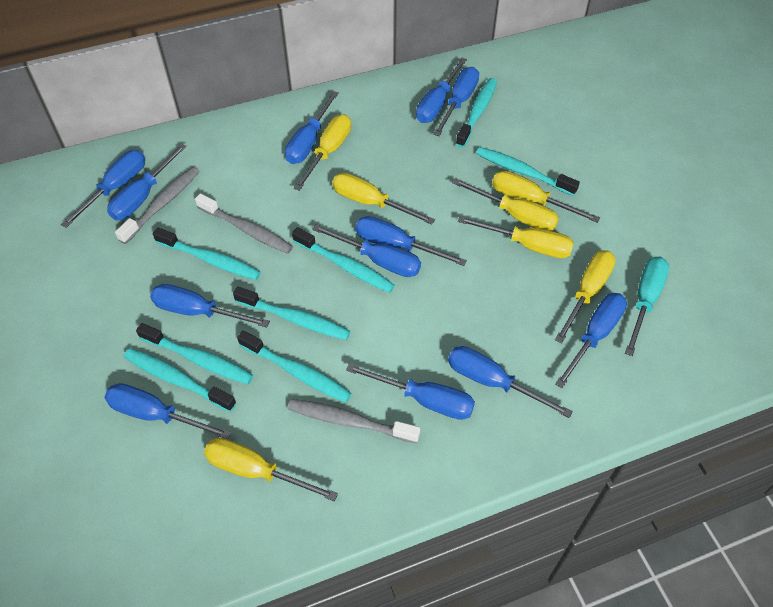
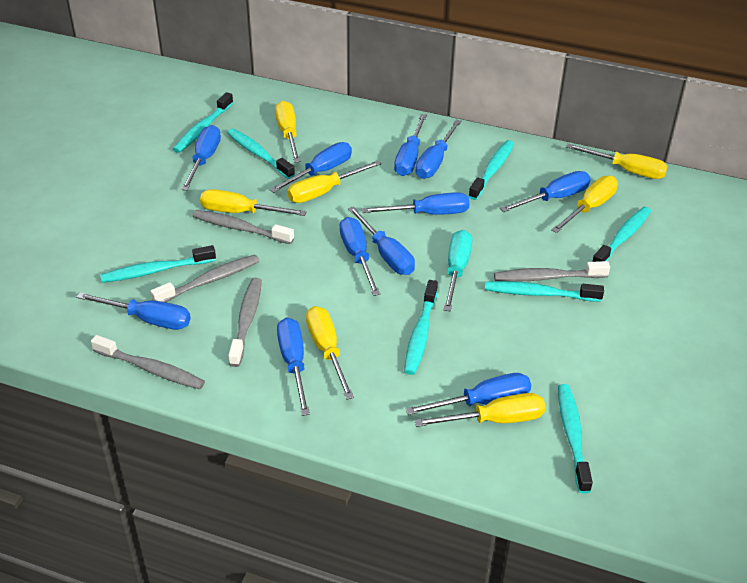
blue screwdriver: [61,150,145,228] [104,383,232,440] [107,144,187,220] [150,284,270,327] [285,91,339,164] [312,225,421,277] [346,364,475,420] [355,216,467,266] [416,57,467,123] [433,67,479,136] [448,346,573,418] [555,293,627,388] = 12 -> [76,292,191,330] [181,125,221,191] [269,142,352,193] [277,317,310,416] [340,217,380,296] [348,206,415,275] [362,192,470,215] [394,114,427,176] [406,373,531,415] [415,119,462,179] [500,171,591,212] = 11
grey toothbrush: [115,167,199,244] [195,193,293,254] [288,399,420,443] = 3 -> [91,335,205,389] [151,255,259,302] [192,210,294,244] [228,278,262,367] [494,261,610,282] = 5

